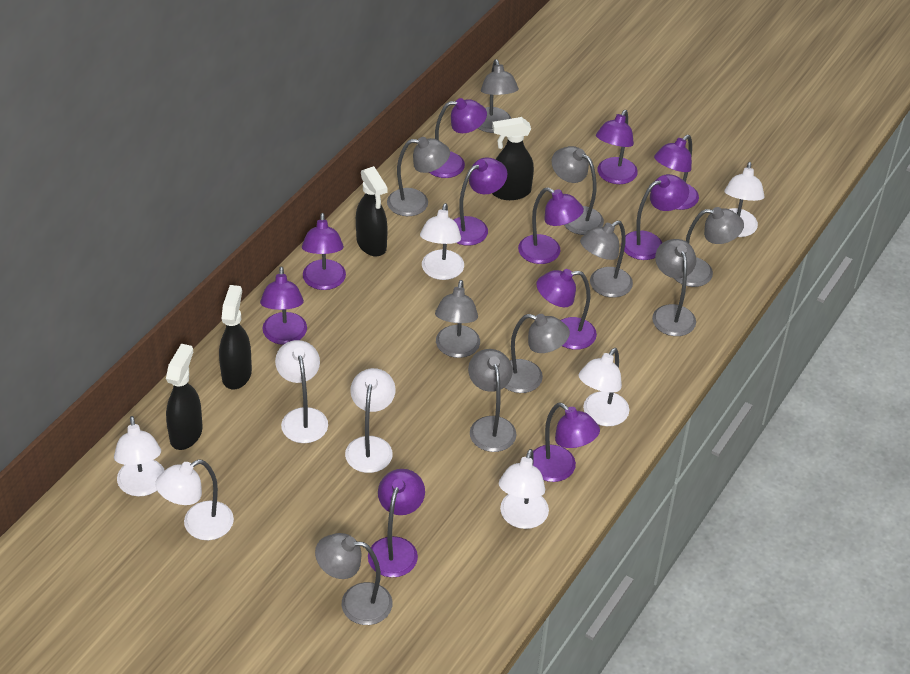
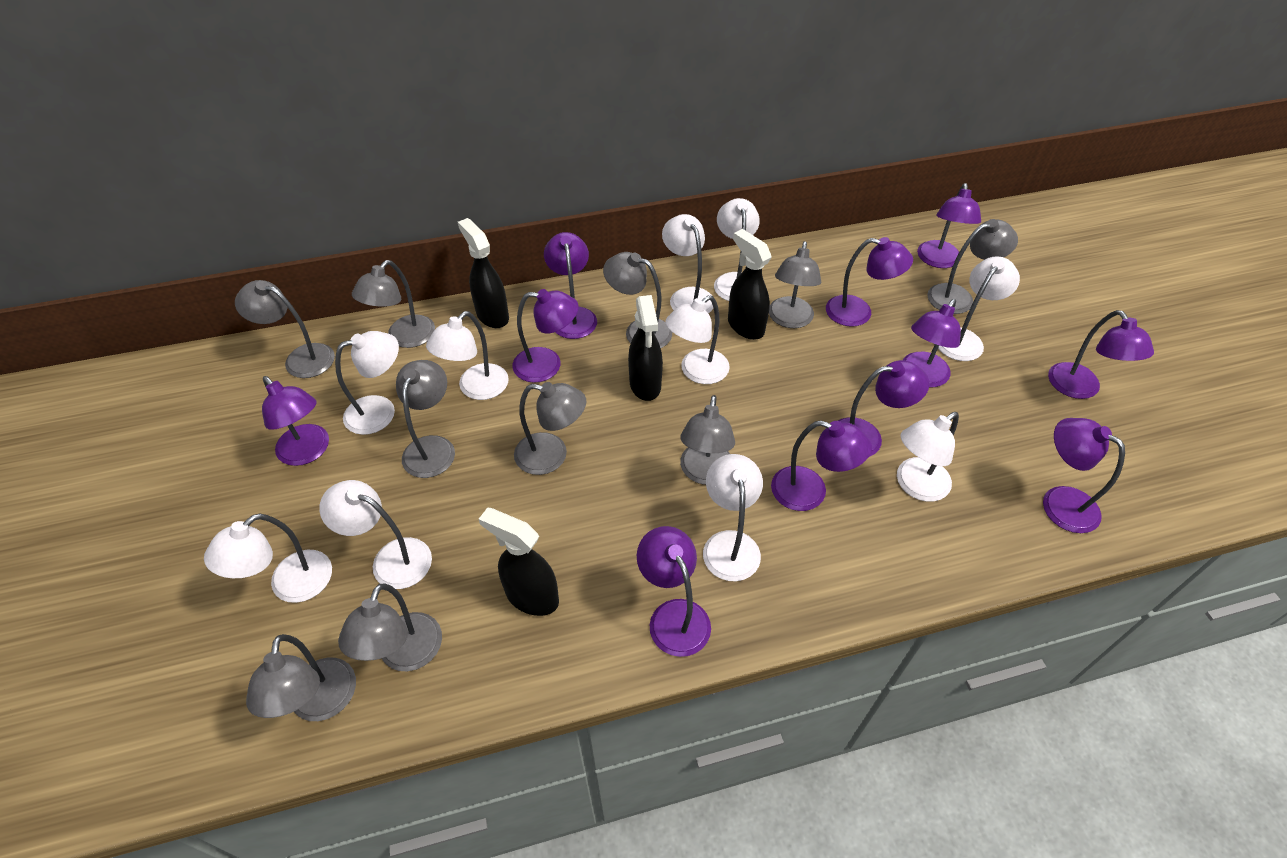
white lamp: [114,416,165,496] [155,460,234,540] [275,340,328,443] [345,368,396,473] [420,203,464,280] [499,449,549,529] [579,348,629,426] [724,162,765,237] = 8 -> [204,513,332,603] [319,480,432,589] [335,331,399,435] [426,311,509,400] [662,214,713,314] [665,295,730,384] [703,454,763,581] [714,198,760,301] [897,412,959,502] [938,256,1020,361] = 10

